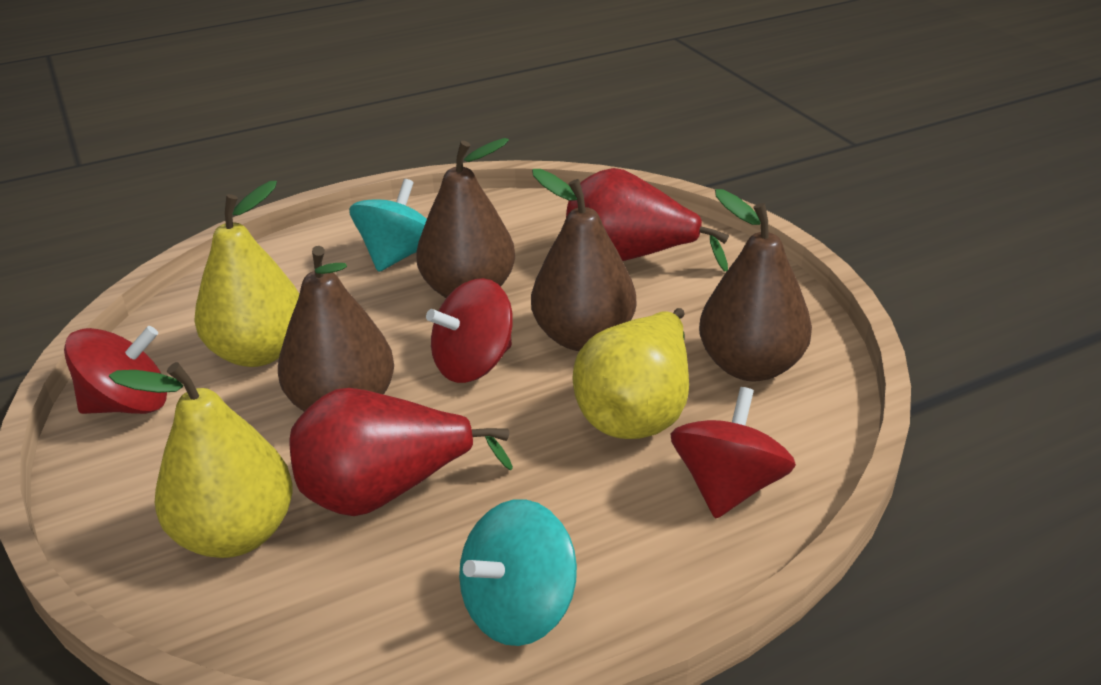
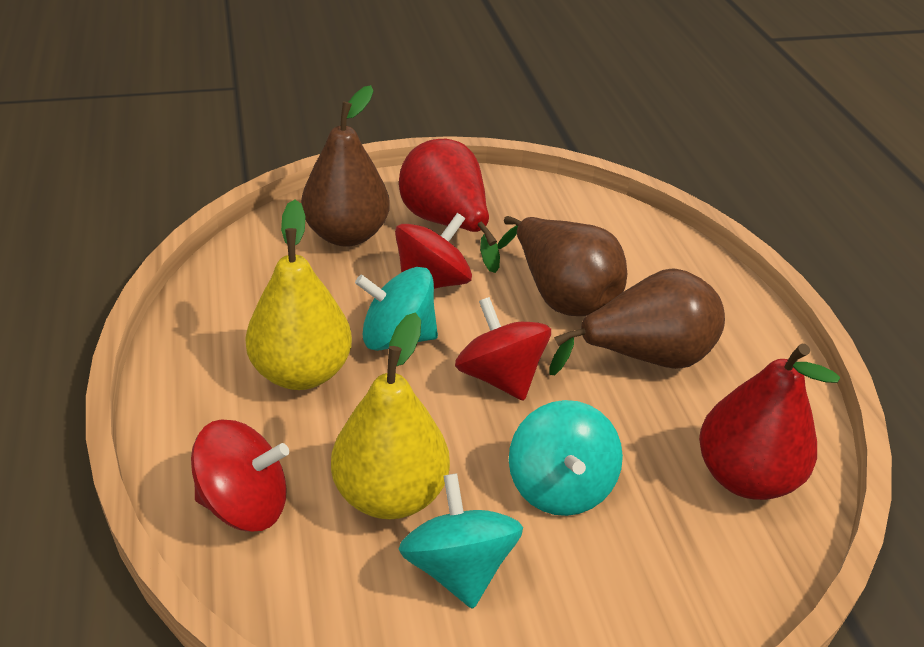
brown pear: [278,246,394,412] [416,138,515,298] [531,169,636,351] [699,189,812,381] = 4 -> [301,85,390,247] [497,216,627,316] [549,268,725,375] = 3
turquoise spinning top: [349,179,427,272] [459,499,577,646] = 2 -> [355,267,438,351] [399,473,523,609] [509,400,623,516] = 3
yellow pear: [109,362,293,558] [194,181,299,367] [572,308,689,439] = 3 -> [245,200,352,390] [331,312,450,519] = 2

